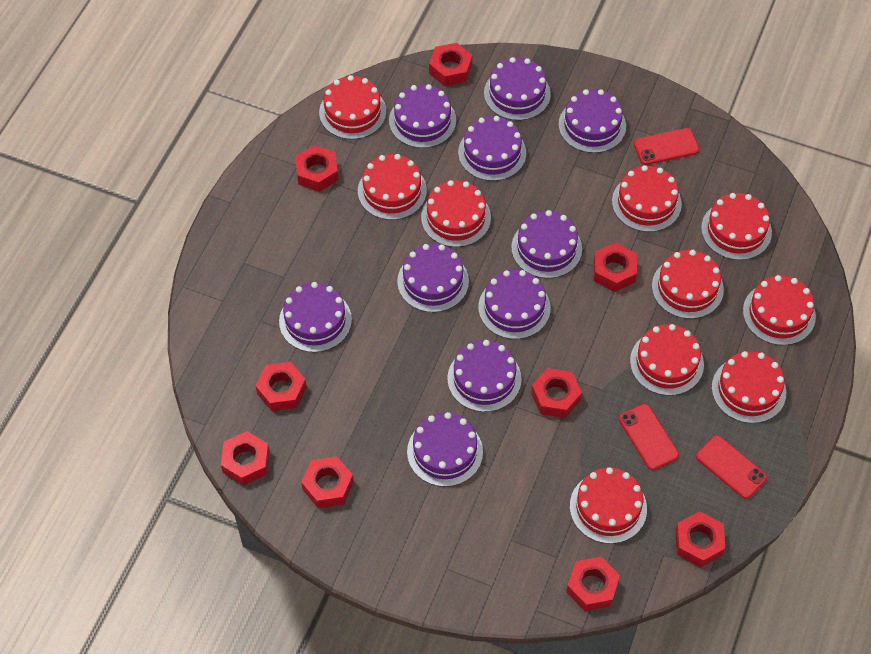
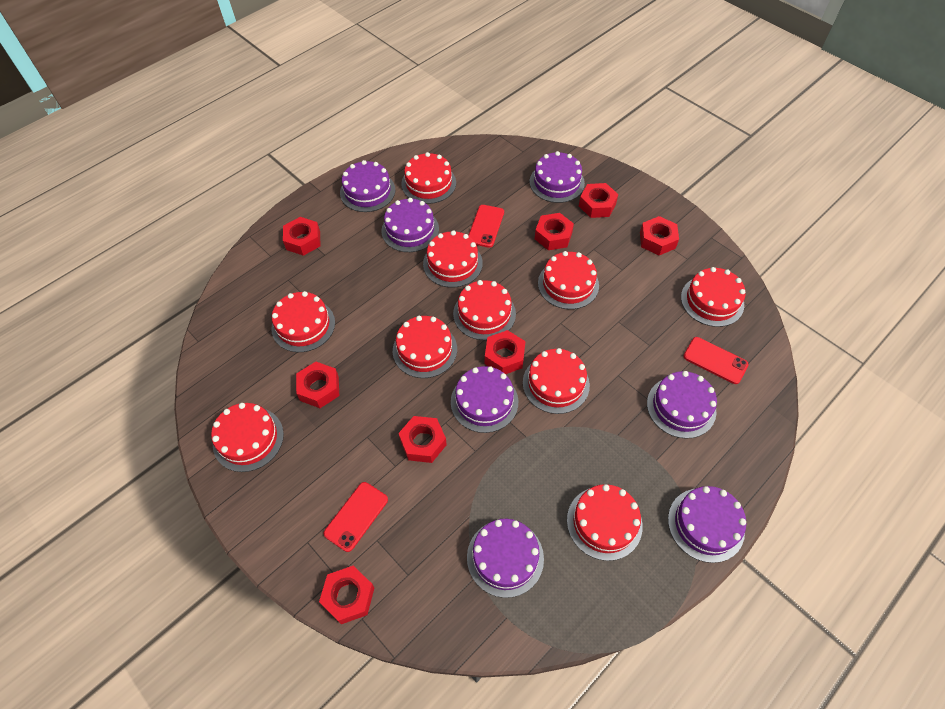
purple cake: [279,282,352,352] [389,84,456,148] [397,244,469,312] [407,412,483,487] [447,340,522,412] [458,116,526,181] [478,270,551,339] [484,57,551,120] [511,210,582,278] [559,89,626,153] = 10 -> [340,160,395,212] [381,198,439,252] [451,366,518,433] [467,519,544,598] [530,151,585,203] [647,371,717,439] [668,486,746,563] = 7
red nut: [221,431,270,485] [255,362,307,411] [295,145,338,192] [301,456,354,508] [429,43,472,86] [531,368,582,418] [566,557,620,611] [593,242,637,292] [675,511,725,568] = 9 -> [283,217,321,256] [296,362,339,408] [319,566,374,624] [398,416,447,463] [485,330,525,374] [535,213,574,250] [579,183,618,218] [640,216,679,255] = 8

